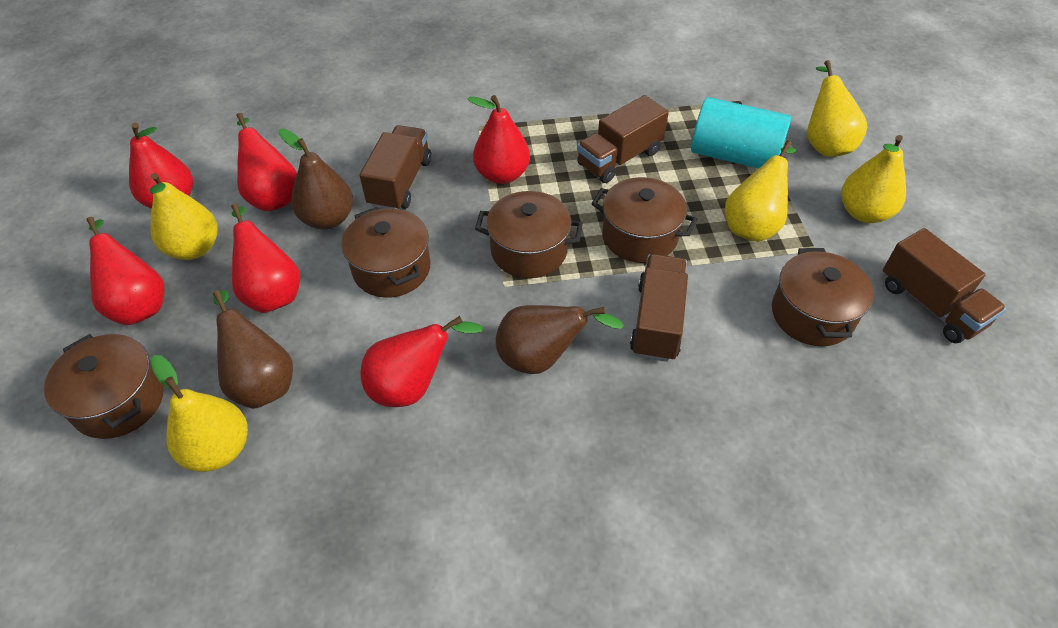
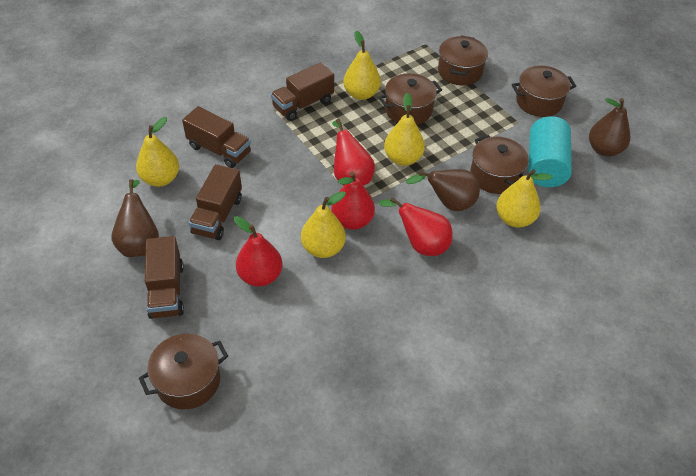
red pear: [86,217,165,325] [129,123,193,209] [231,204,300,313] [236,113,297,211] [361,316,484,407] [468,95,530,184] = 6 -> [234,216,282,287] [331,172,375,230] [332,119,375,185] [379,197,453,256] = 4

